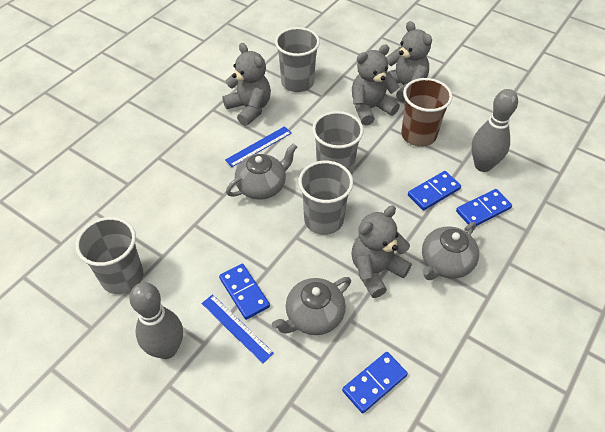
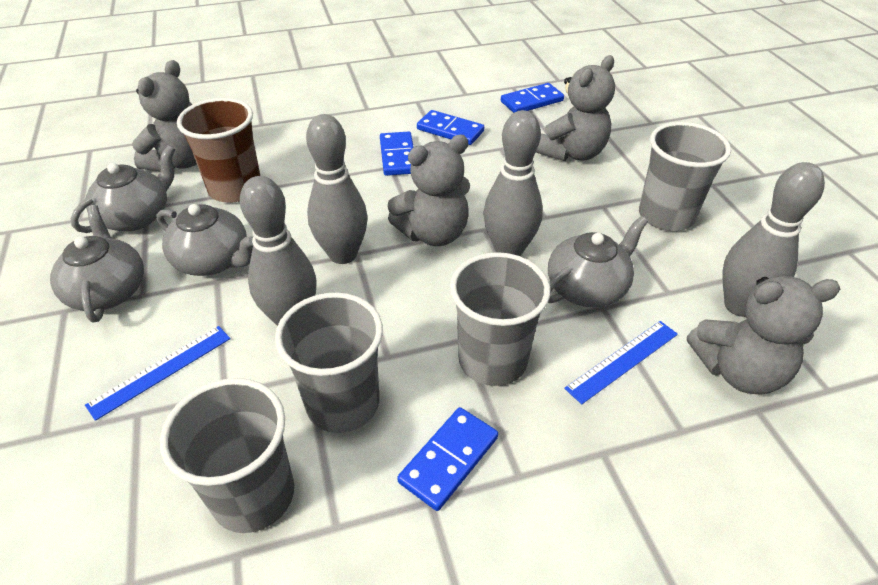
grey bowling pin: [129,282,183,359] [471,89,518,172] = 2 -> [240,176,317,326] [306,114,368,264] [483,110,543,256] [722,162,825,317] = 4
grey teapot: [226,143,297,200] [272,277,351,335] [422,222,479,280] = 3 -> [50,205,144,323] [71,145,175,233] [157,204,253,276] [548,216,648,307] = 4

